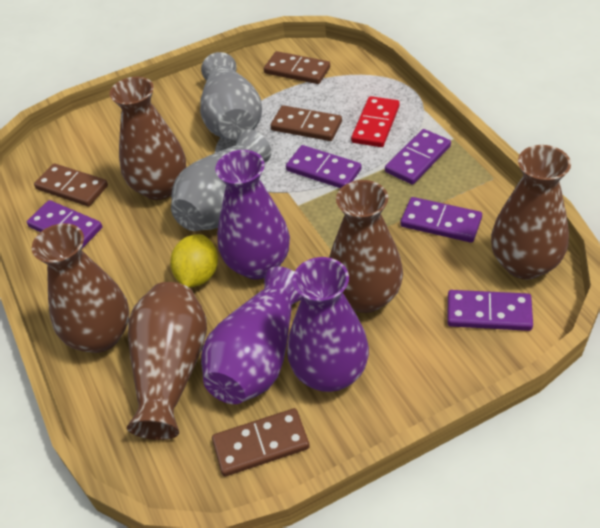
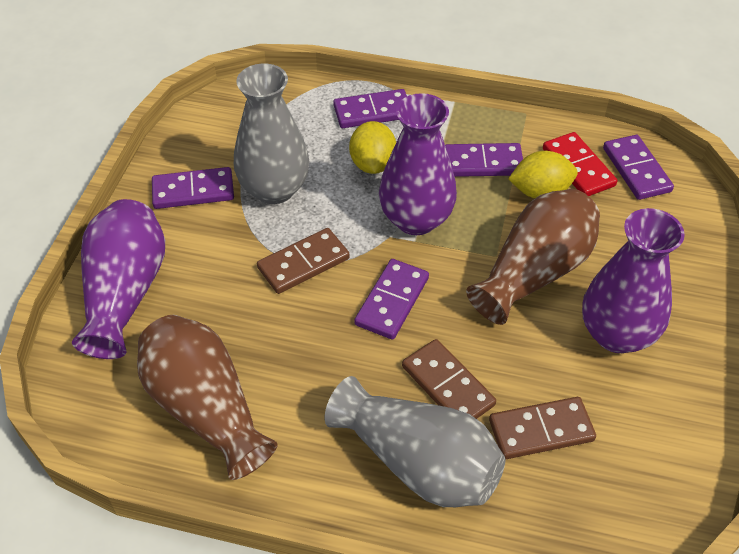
brown domino: [34,163,108,207] [212,408,310,477] [264,51,330,84] [271,105,342,141] = 4 -> [257,228,350,294] [402,339,496,419] [489,397,596,459] = 3
brown vase: [32,223,129,353] [110,77,186,200] [127,282,207,440] [329,180,403,313] [491,145,571,280] = 5 -> [137,315,278,480] [466,189,600,325] = 2
yellow lemon: [170,234,218,288] = 1 -> [349,121,396,174] [508,151,578,199] = 2

